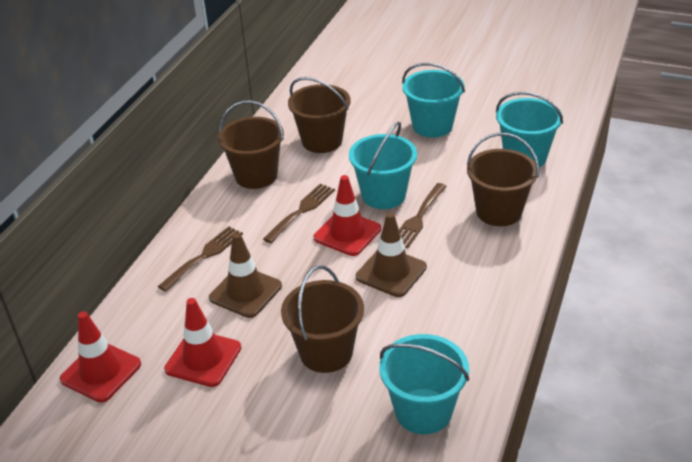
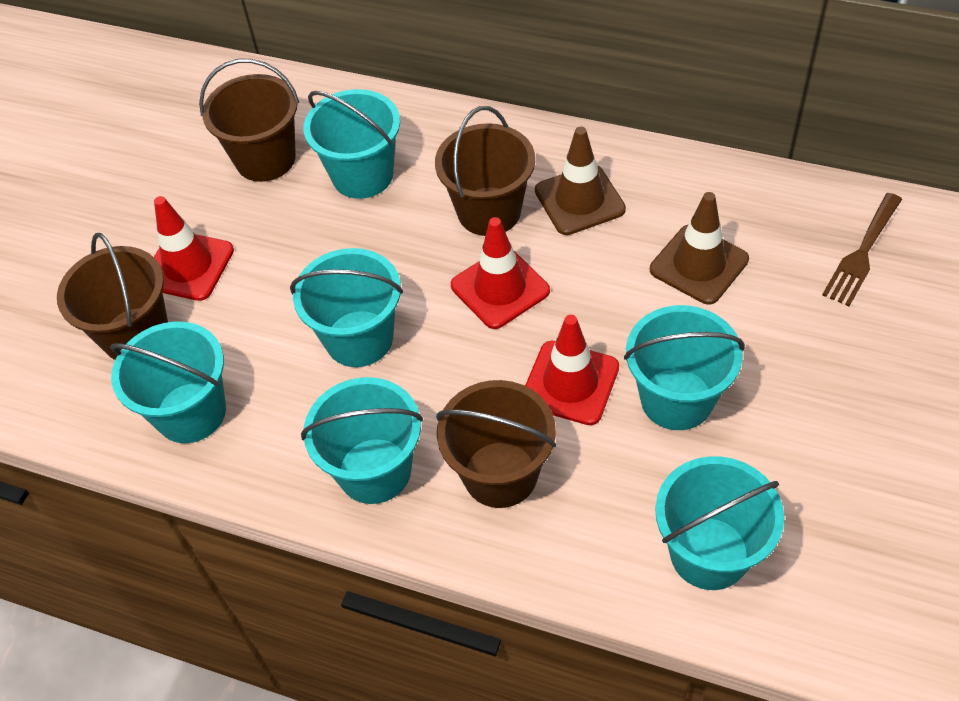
brown fork: [158,226,243,292] [263,183,335,243] [399,183,447,248] = 3 -> [822,193,902,306] = 1
turquoise bucket: [349,121,417,209] [379,334,469,434] [402,63,465,138] [496,92,563,167] = 4 -> [110,322,226,443] [290,248,403,367] [301,377,423,504] [304,89,400,199] [624,305,745,430] [655,456,784,590] = 6

